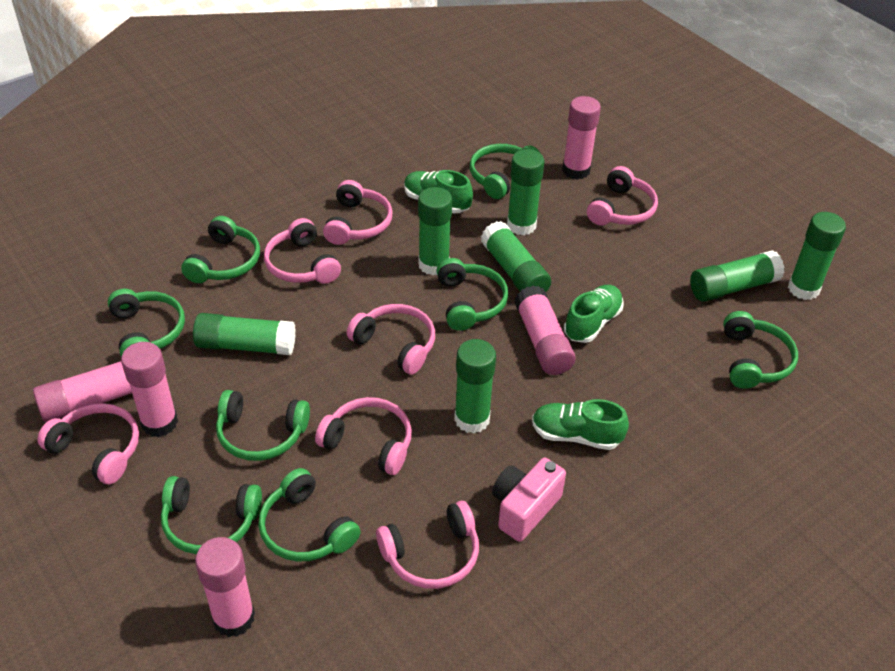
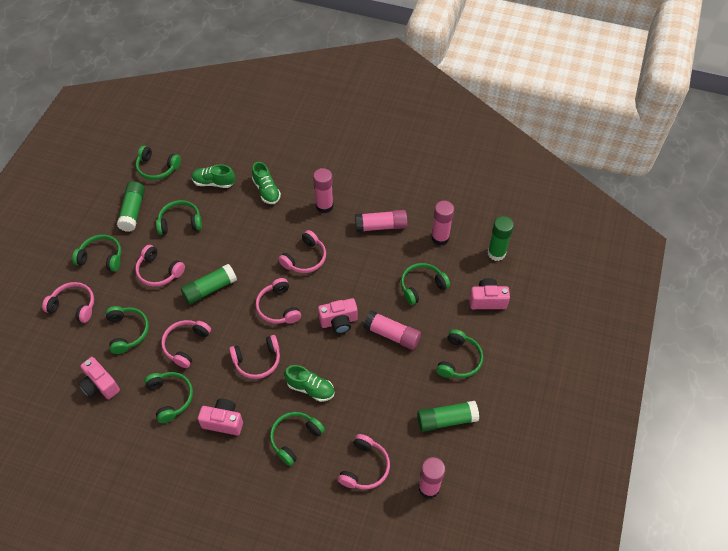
green glue stick: [193,313,296,355] [418,187,452,276] [454,339,496,433] [481,221,551,292] [507,149,544,236] [690,250,785,302] [788,212,846,300] = 7 -> [117,182,145,232] [181,264,237,305] [417,401,479,432] [488,216,514,261] = 4
pink camera: [492,458,566,542] = 1 -> [78,357,120,399] [198,399,243,435] [318,298,358,334] [469,278,510,309] = 4

